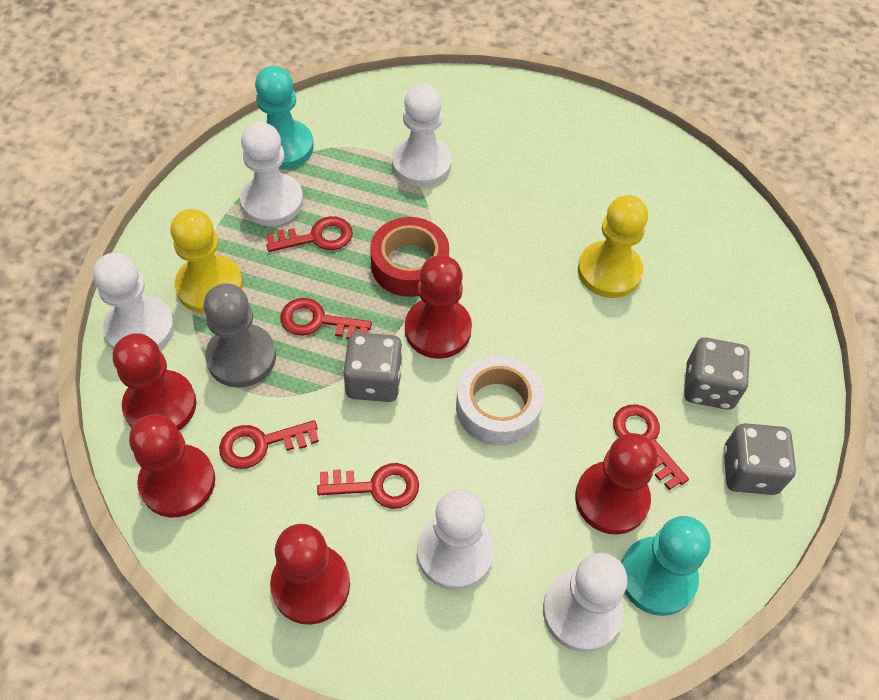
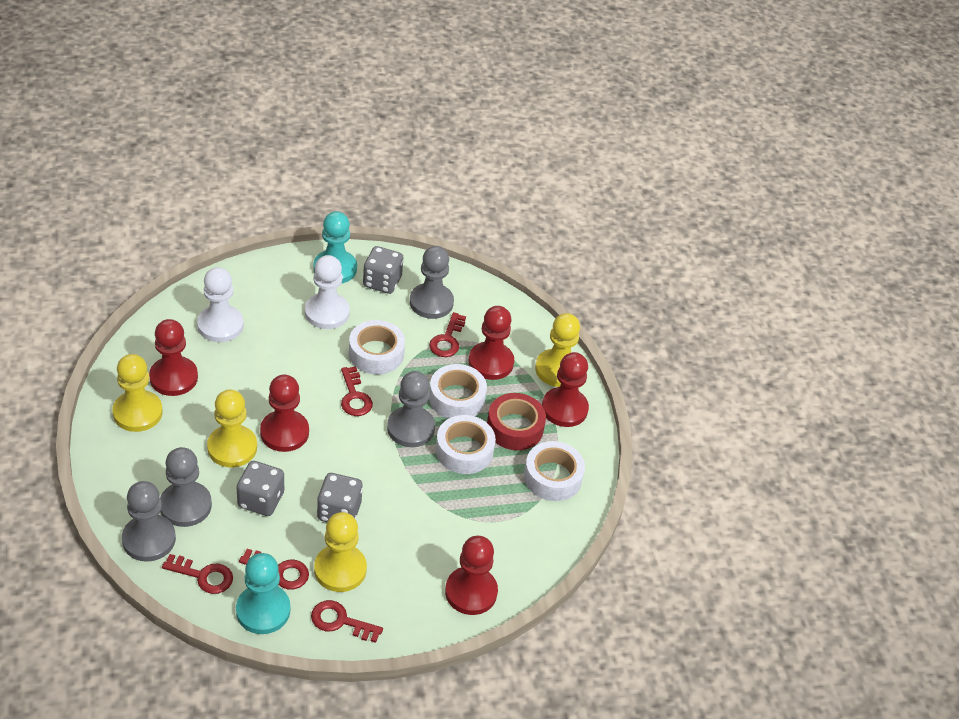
grey pawn: [204,283,276,388] = 1 -> [122,481,176,562] [160,447,212,527] [387,371,435,447] [410,246,454,319] = 4
white pawn: [93,253,175,350] [240,122,303,226] [392,84,452,187] [417,489,494,590] [543,553,627,652] = 5 -> [197,267,244,342] [305,255,350,329] = 2
white tape: [456,356,544,446] = 1 -> [349,320,405,374] [429,364,487,419] [436,415,496,474] [524,441,585,501] = 4
yellow pawn: [171,209,243,313] [578,195,648,298] = 2 -> [112,354,163,432] [207,389,257,467] [314,512,367,592] [535,313,580,387] = 4

